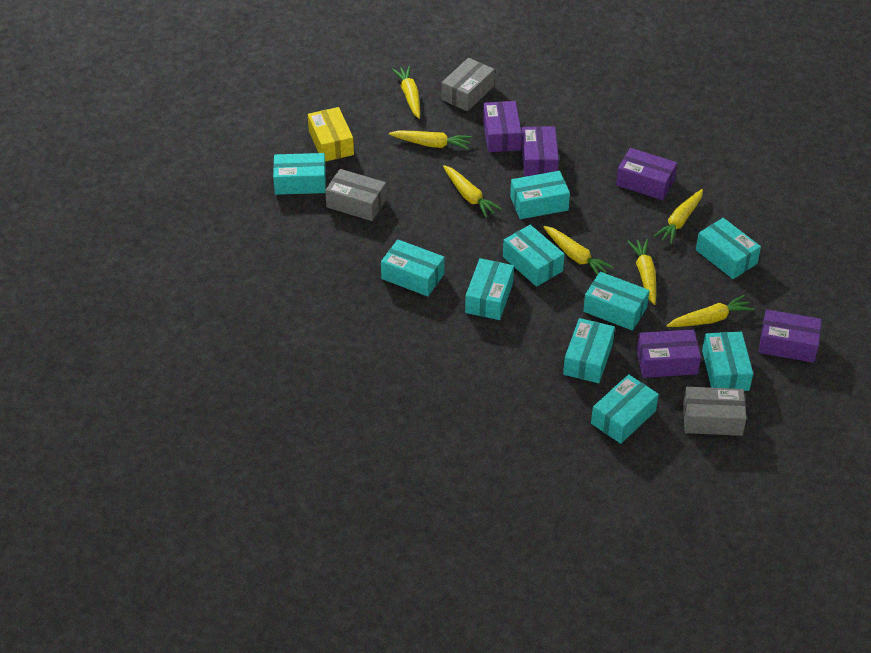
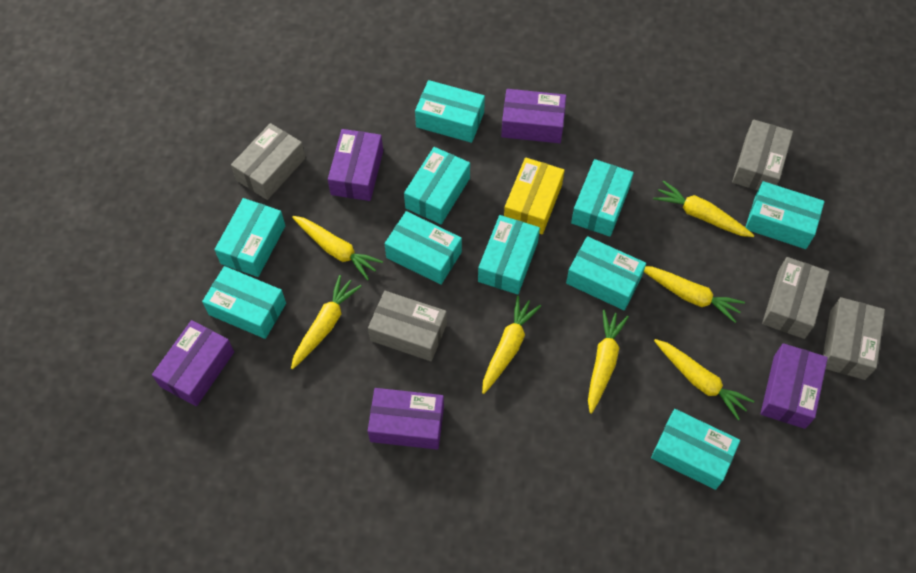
grey box: [325,169,386,221] [441,58,495,111] [683,387,747,436] = 3 -> [231,123,305,200] [368,291,447,361] [732,120,793,191] [762,257,829,339] [823,297,885,380] = 5

